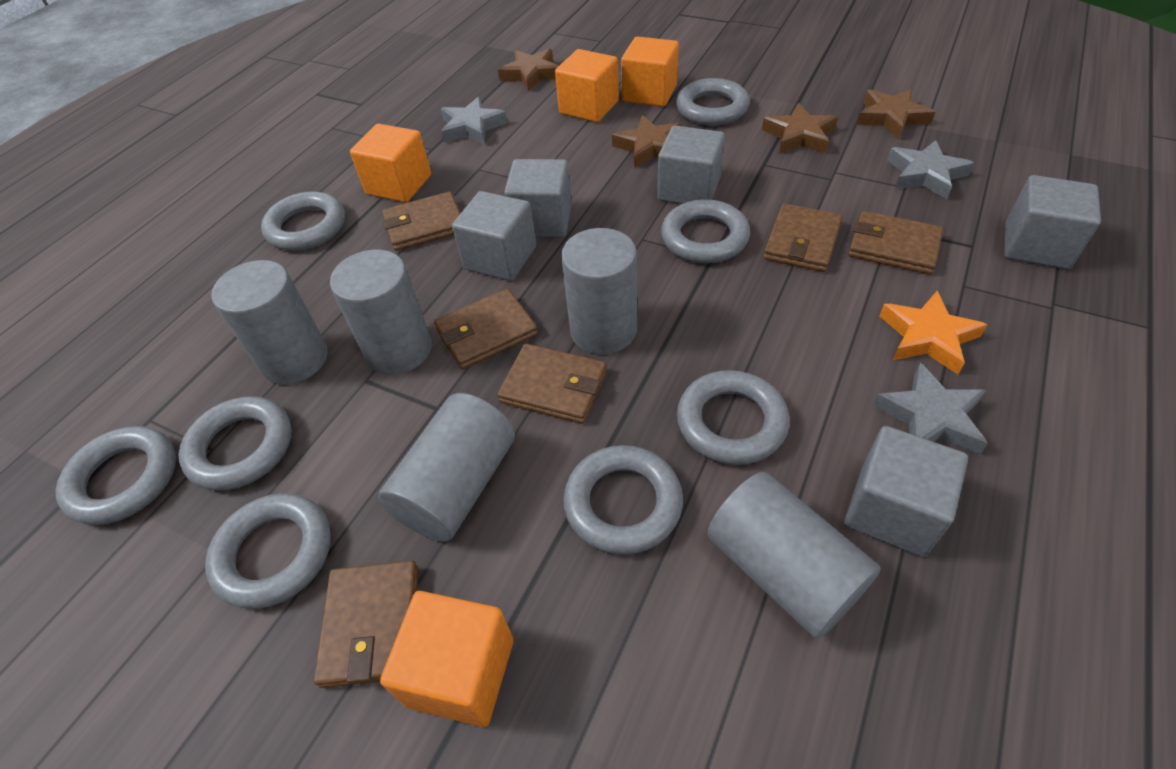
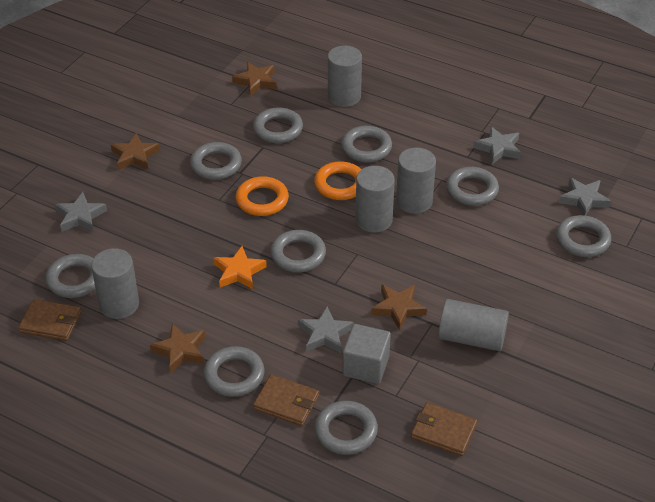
brown wallet: [313,560,419,688] [382,191,461,251] [434,288,538,369] [497,344,607,424] [763,203,842,272] [848,211,943,275] = 6 -> [18,299,81,341] [253,374,319,426] [411,402,477,456] = 3
grey cube: [452,191,536,281] [504,159,572,237] [657,126,725,204] [844,426,968,557] [1004,175,1101,269] = 5 -> [343,324,391,384] = 1
grey ring: [56,426,176,525] [178,396,292,491] [205,493,331,609] [261,191,345,251] [563,445,683,555] [661,199,750,263] [676,78,750,126] [677,370,789,465] = 8 -> [46,254,96,298] [190,142,242,180] [204,346,264,397] [253,107,303,143] [270,230,326,272] [315,401,378,455] [341,126,392,162] [446,167,499,206] [556,215,611,257] = 9
grey star: [441,97,508,145] [873,363,988,454] [887,140,974,199] = 3 -> [55,192,107,232] [298,306,354,353] [474,127,521,164] [559,177,611,216] = 4
orange cube: [350,124,431,202] [380,591,514,727] [555,49,619,122] [621,36,679,107] = 4 -> none = 0
orange ring: none = 0 -> [236,176,289,216] [314,161,362,200] = 2

